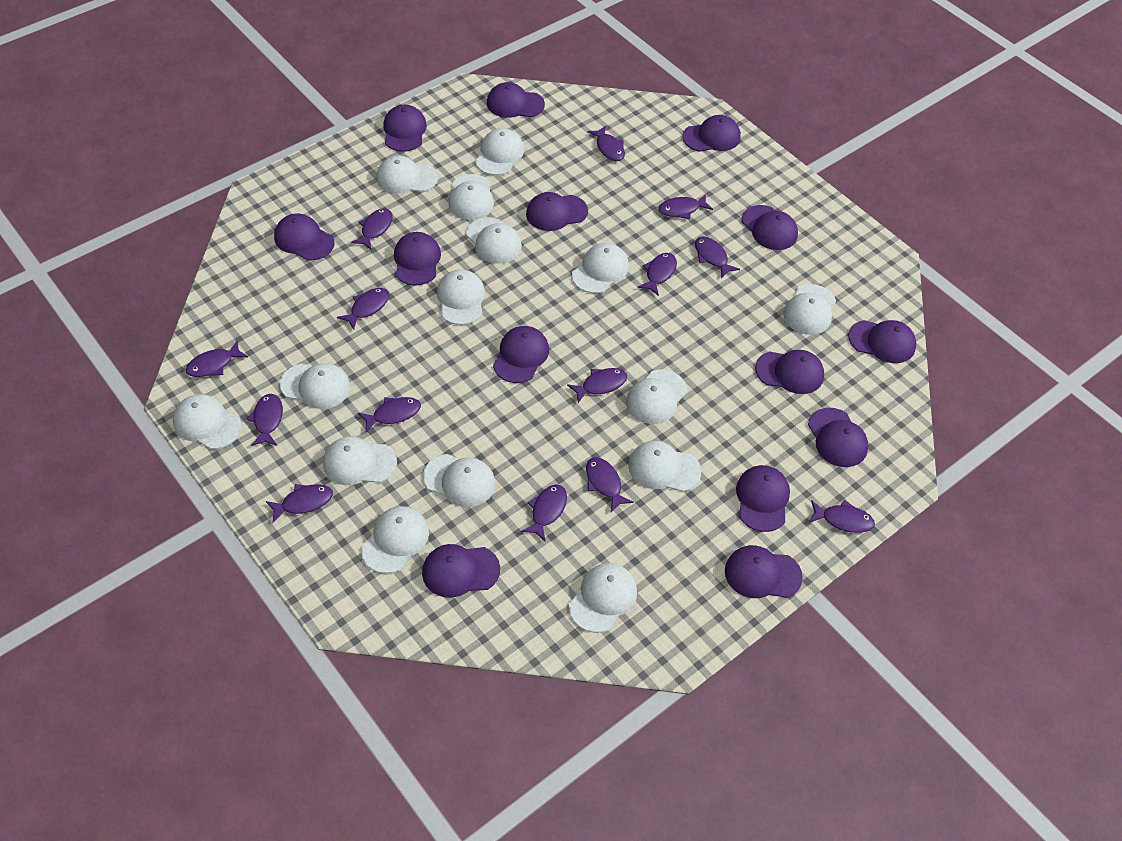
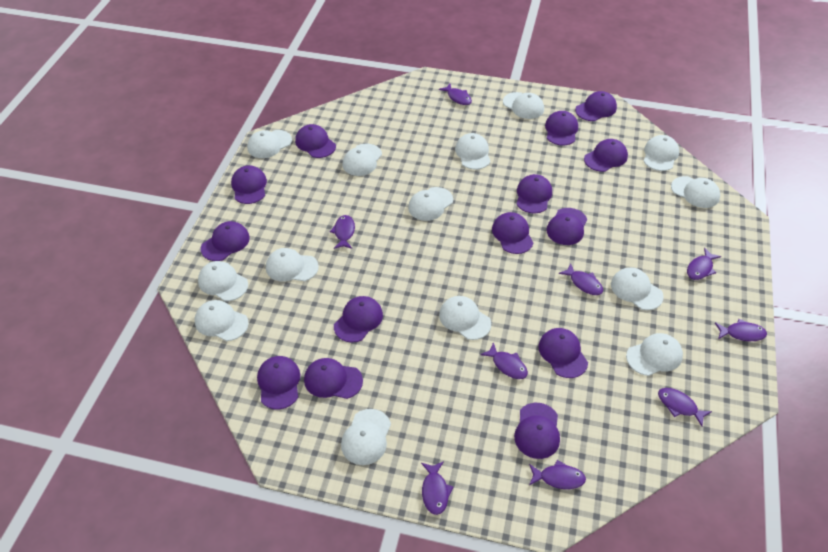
purple fish: [185,340,248,377] [247,394,283,446] [266,484,333,523] [337,288,389,330] [351,208,393,250] [358,397,421,432] [521,485,567,542] [567,368,627,403] [586,457,634,512] [587,126,625,161] [637,253,677,296] [658,194,713,219] [695,236,740,279] [808,500,875,533] = 14 -> [330,215,355,249] [421,461,453,515] [439,84,472,105] [480,342,528,379] [529,460,586,489] [559,263,603,295] [658,388,712,427] [687,248,721,280] [715,319,767,341] = 9
white cap: [173,394,242,449] [280,363,350,409] [323,436,397,485] [361,506,429,574] [376,156,438,194] [423,454,495,507] [437,269,485,325] [448,174,494,220] [466,217,522,264] [475,128,524,175] [569,563,637,633] [572,243,629,293] [626,370,687,424] [628,441,701,492] [783,284,836,335] = 15 -> [195,300,248,341] [198,261,248,301] [247,130,292,158] [266,248,319,281] [341,409,391,465] [342,144,382,176] [408,187,453,221] [439,296,491,340] [455,133,491,169] [503,92,544,119] [611,268,664,310] [626,333,683,376] [644,135,679,171] [671,176,720,208] = 14

